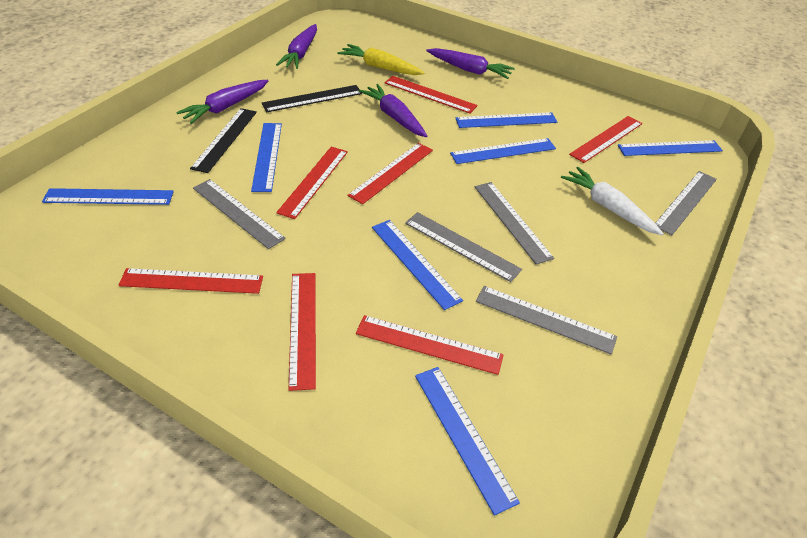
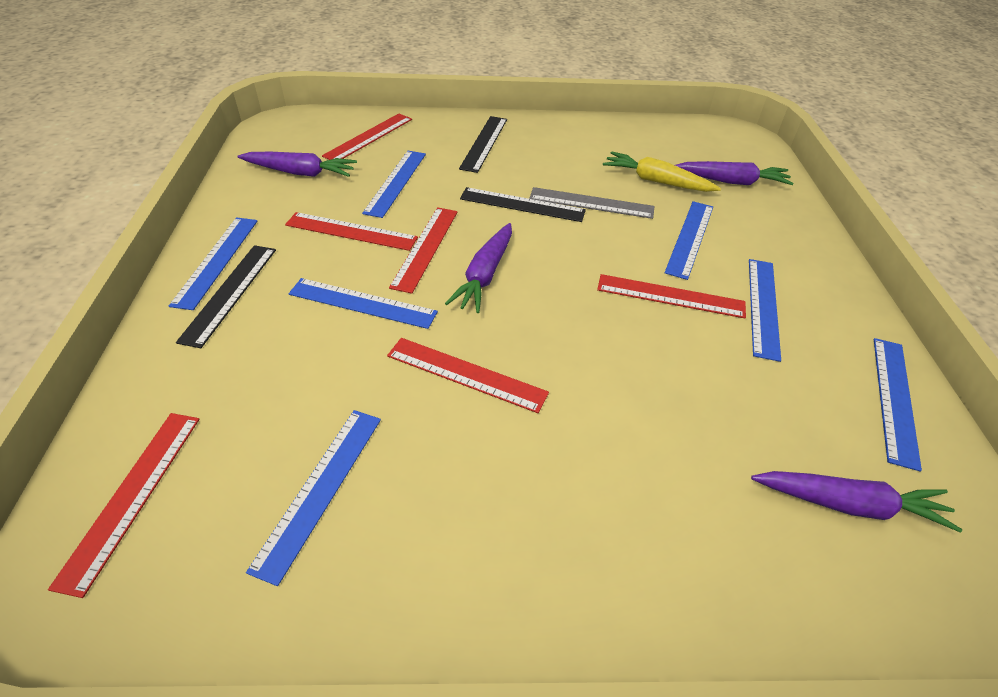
black ruler: [190,108,257,173] [262,85,362,112] = 2 -> [176,245,276,348] [459,116,507,173] [460,187,586,222] = 3
grey ruler: [193,179,286,249] [405,212,522,282] [475,182,554,264] [476,286,617,355] [655,171,717,235] = 5 -> [529,187,654,219] = 1
red ruler: [119,268,263,294] [276,147,348,219] [288,273,316,391] [347,143,433,204] [356,315,504,375] [384,76,477,114] [569,116,642,163] = 7 -> [48,413,200,598] [285,212,418,251] [322,114,412,160] [387,338,549,413] [389,207,458,294] [597,274,746,318] = 6
white carrot: [561,167,664,235] = 1 -> none = 0

